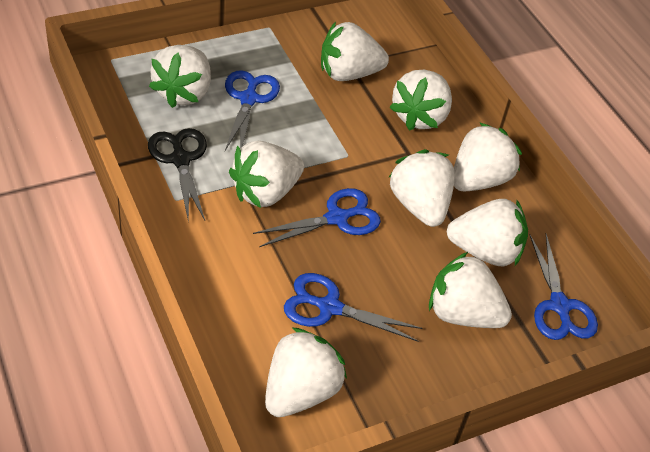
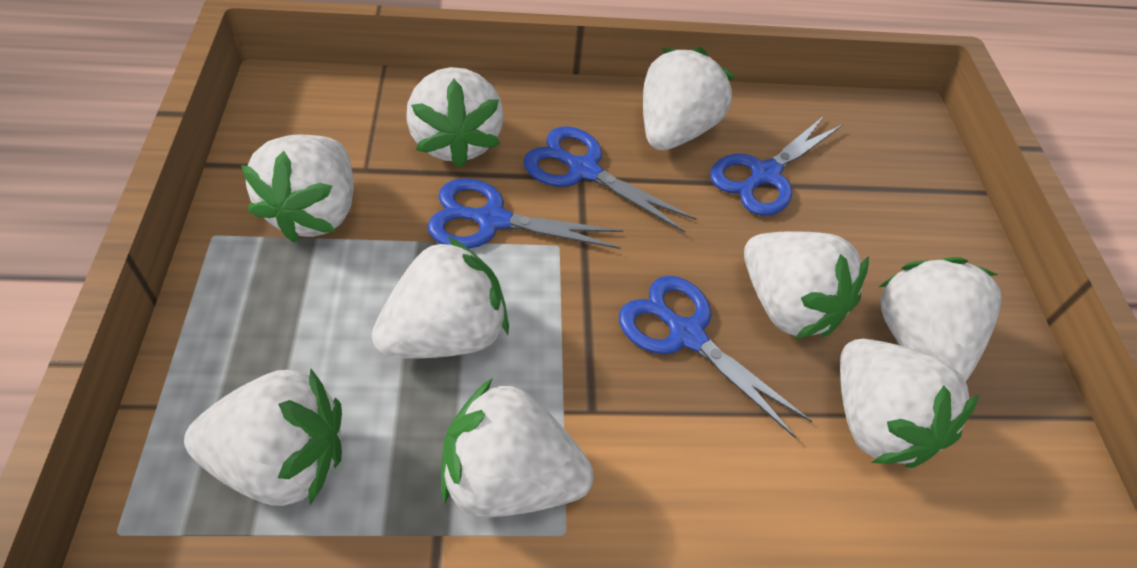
black scissors: [148,128,207,222] = 1 -> none = 0

